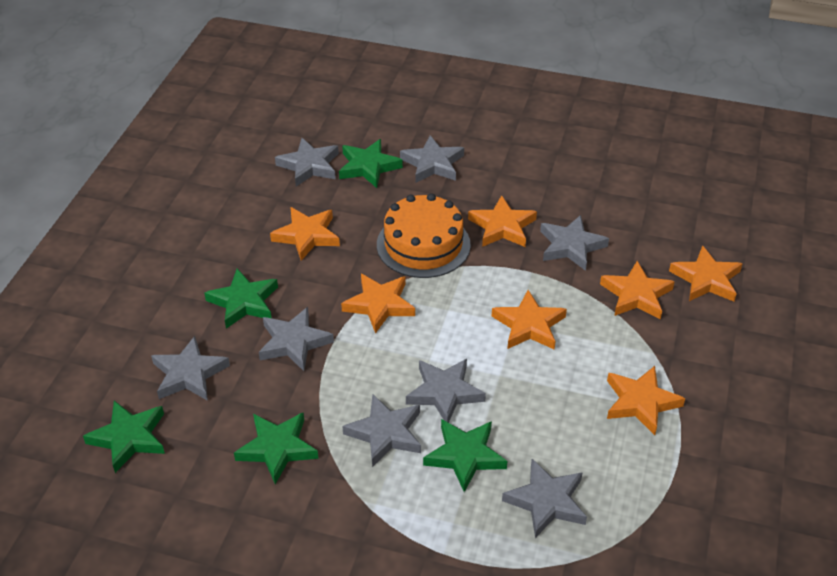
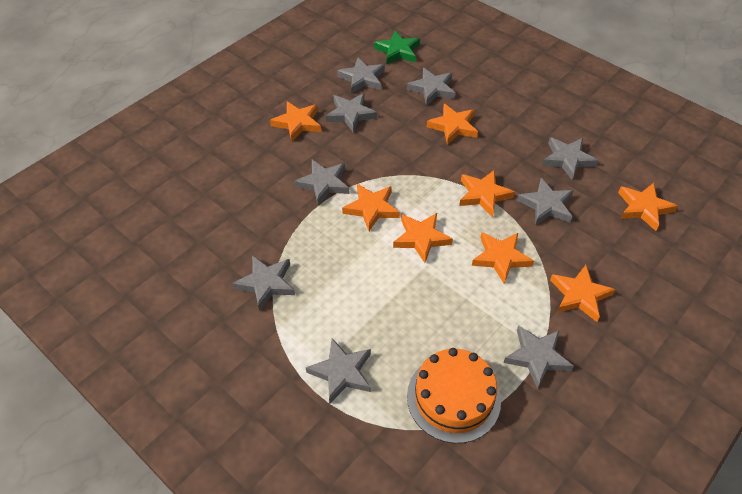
green star: [83,401,165,473] [204,269,278,329] [234,413,318,484] [339,139,403,188] [423,419,507,492] = 5 -> [374,31,420,64] = 1
grey star: [151,336,230,401] [259,307,334,371] [275,138,339,187] [342,394,421,467] [400,135,464,183] [406,359,486,423] [502,459,587,538] [540,215,609,271] = 8 -> [232,255,295,311] [294,160,349,205] [306,338,371,404] [326,93,377,133] [337,57,385,94] [407,68,455,106] [503,325,574,389] [517,178,574,225] [542,137,599,180] = 9
orange star: [270,207,340,261] [341,274,415,334] [468,195,537,247] [492,290,567,350] [600,261,675,320] [607,366,685,435] [669,245,743,302] = 7 -> [270,101,321,141] [342,184,400,231] [393,213,453,263] [427,104,478,145] [459,170,515,217] [472,232,534,283] [550,265,616,322] [618,183,677,231] = 8

